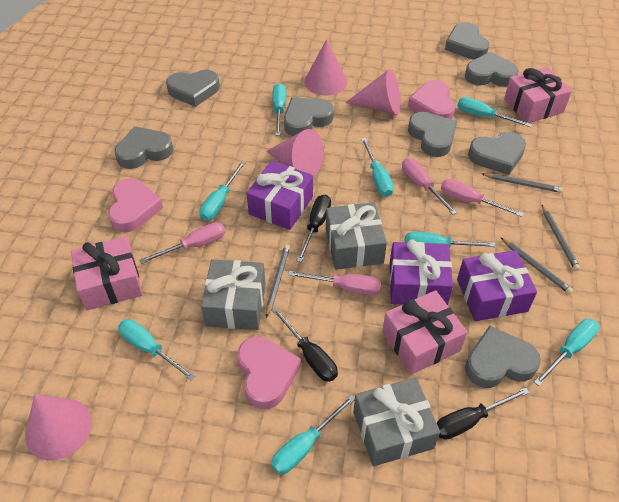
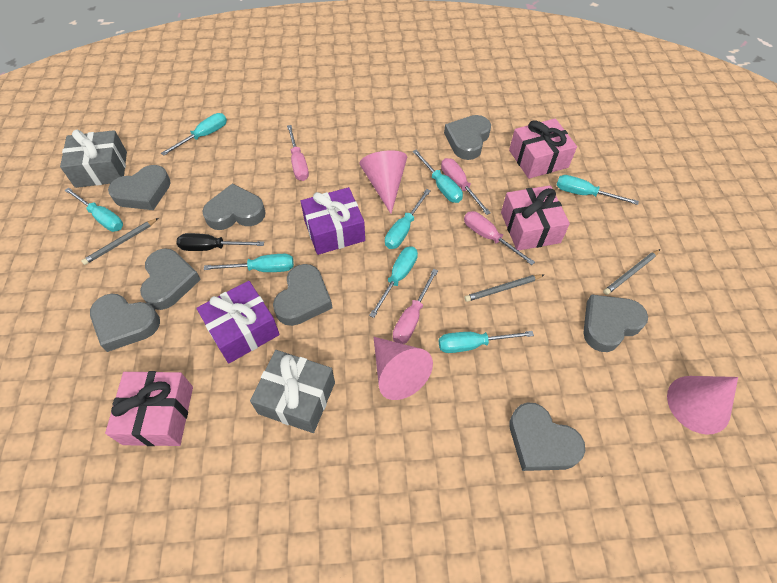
black screwdriver: [272,307,338,382] [296,195,331,262] [437,387,530,440] = 3 -> [177,233,264,251] = 1
grey gift: [201,259,266,330] [326,202,387,270] [353,378,440,466] = 3 -> [60,129,127,188] [250,350,335,433] = 2
grey pencil: [266,244,290,318] [482,173,563,193] [501,238,573,294] [542,205,580,271] = 4 -> [81,218,159,265] [464,274,544,302] [603,249,660,295] = 3
pink cone: [25,395,92,460] [266,129,324,177] [304,39,347,96] [345,69,401,115] = 4 -> [359,150,407,214] [374,337,433,400] [667,376,738,434] = 3
pink heart: [108,178,163,232] [238,337,301,409] [408,80,455,119] = 3 -> none = 0
purple gift: [247,160,313,230] [389,240,453,305] [457,250,537,321] = 3 -> [197,281,280,363] [301,187,365,255] = 2

